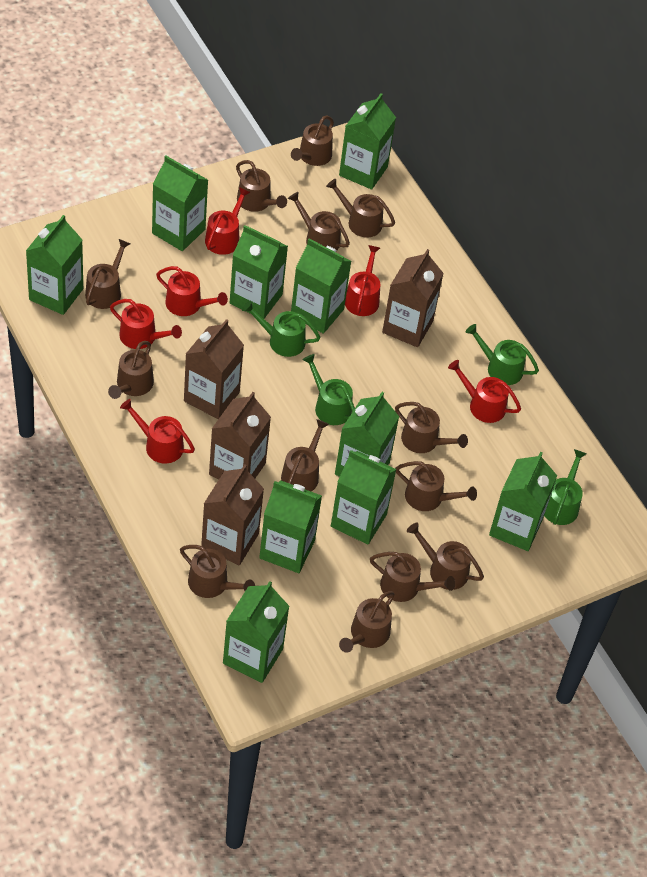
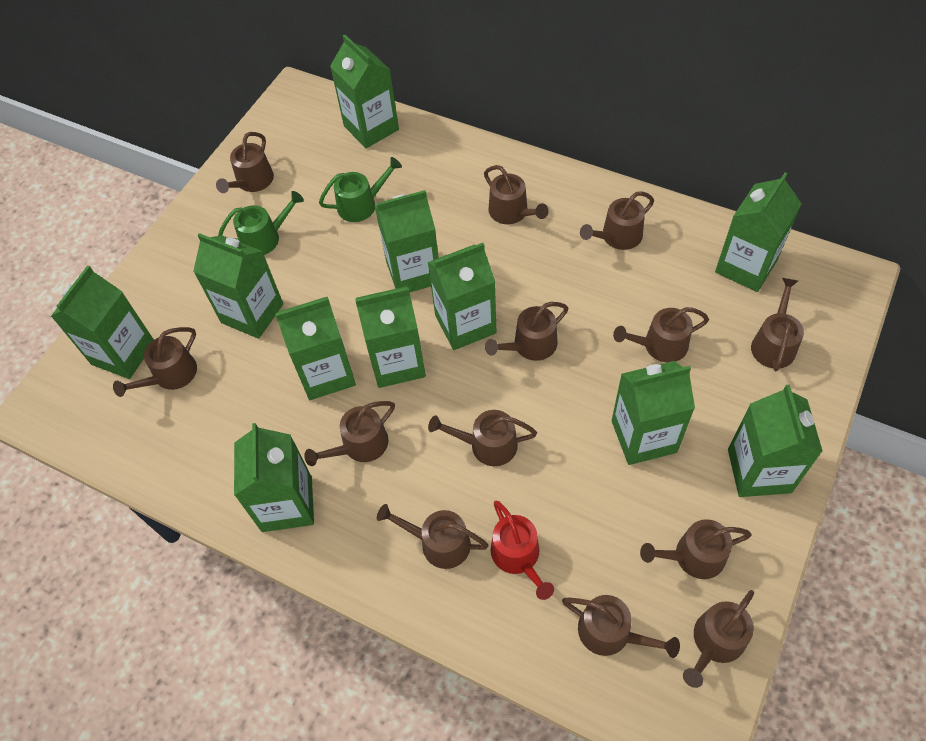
brown carton: [184,319,244,419] [201,464,264,565] [209,392,271,479] [382,249,444,347] = 4 -> none = 0
green carton: [26,215,83,315] [152,156,208,251] [223,581,289,683] [230,225,288,319] [259,481,322,573] [291,238,351,334] [331,450,397,545] [335,392,399,477] [339,93,396,190] [489,452,557,551] = 10 -> [51,265,154,379] [193,233,283,339] [234,423,314,532] [275,297,356,400] [330,34,399,148] [355,286,426,388] [375,190,439,292] [427,243,497,350] [612,361,695,465] [715,173,802,292] [728,385,823,497] = 11
green watering can: [242,301,321,357] [302,354,355,425] [466,324,539,385] [544,449,587,525] = 4 -> [218,191,304,255] [319,157,402,222] = 2
red watering can: [110,299,182,349] [120,399,195,464] [156,266,228,316] [205,187,250,255] [345,245,381,316] [448,360,521,423] = 6 -> [491,501,554,600] = 1

